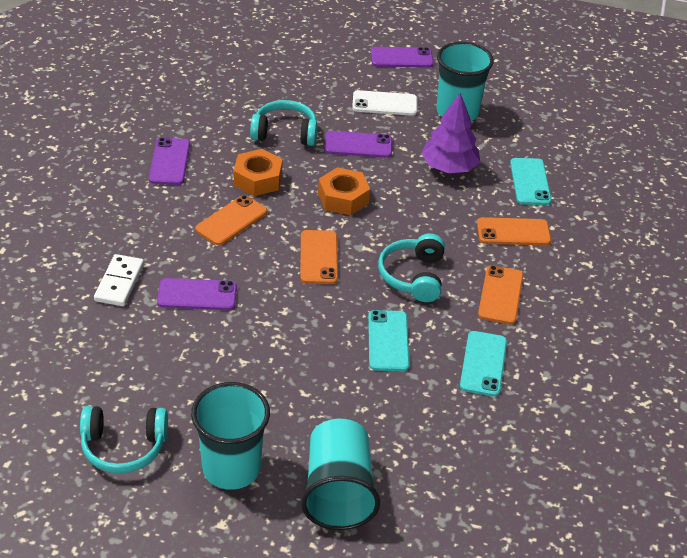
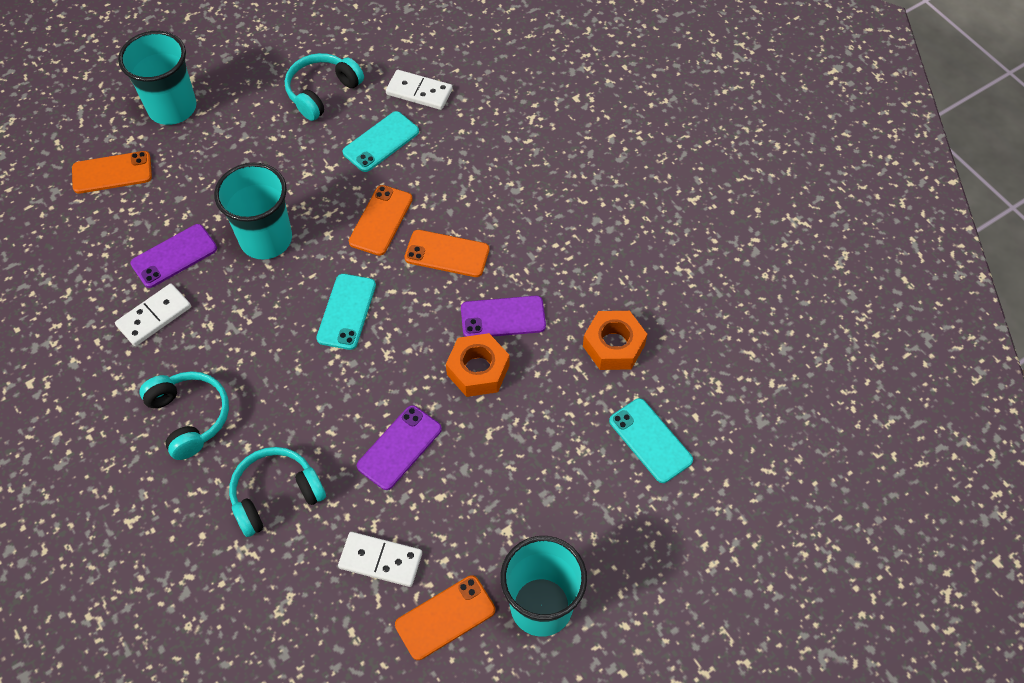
purple phone: [149,138,190,185] [157,278,237,310] [324,131,392,158] [371,47,434,68] = 4 -> [130,224,217,288] [357,405,442,490] [461,296,546,337] = 3
purple tree: [421,93,480,173] = 1 -> none = 0
white domino: [94,254,144,306] = 1 -> [115,283,191,346] [338,532,422,587] [386,70,452,110] = 3
white phone: [352,90,417,116] = 1 -> none = 0

